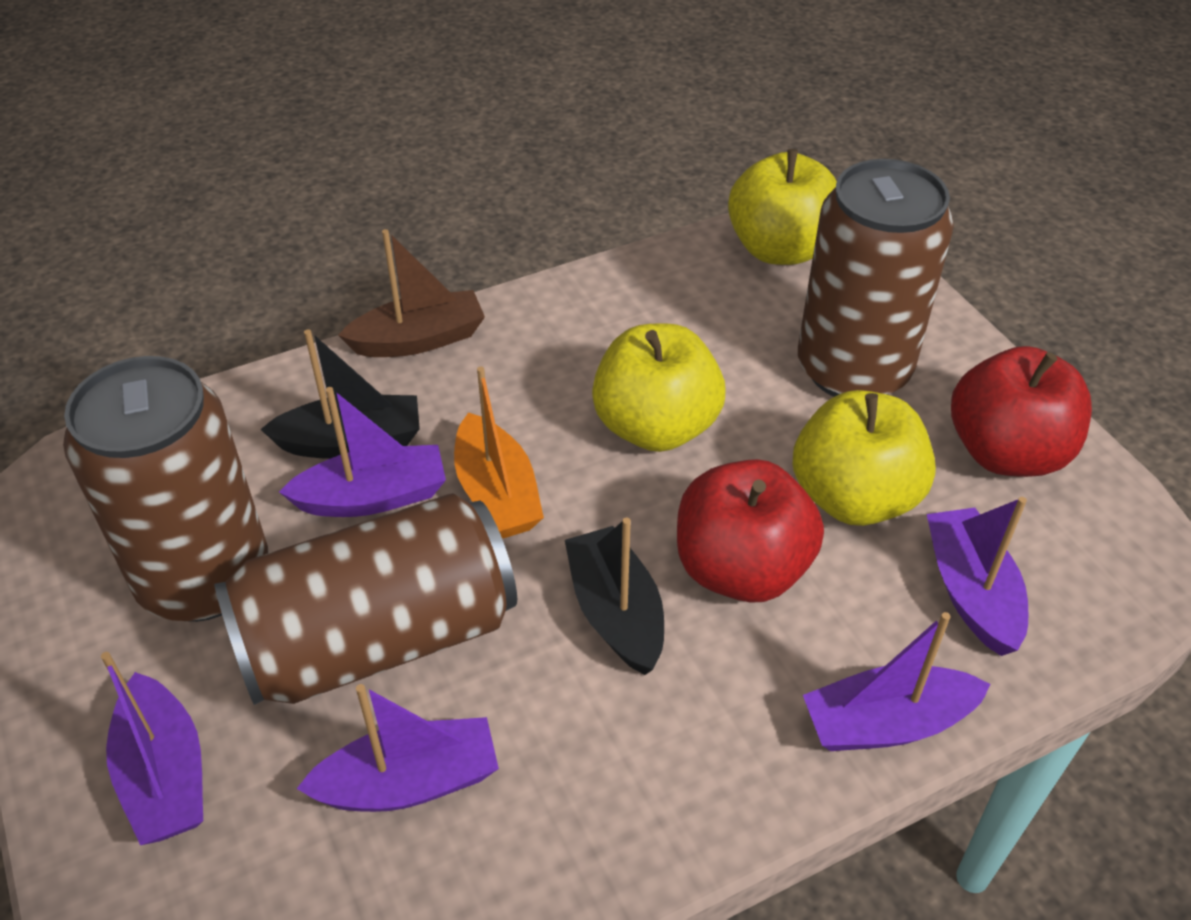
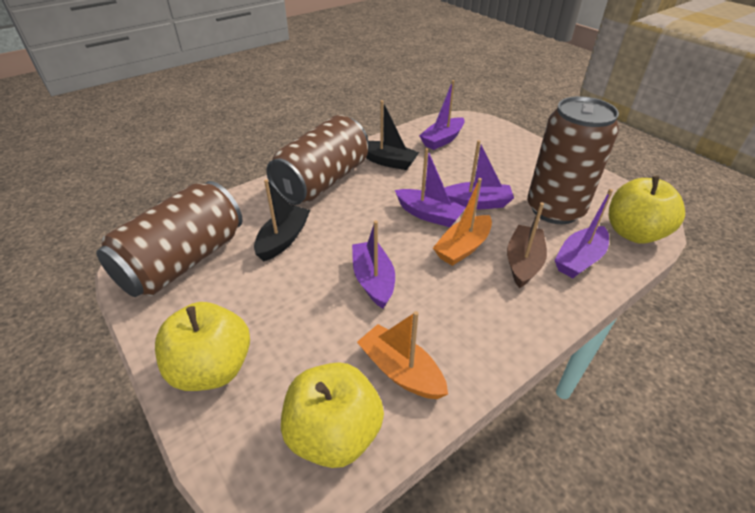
orange boat: [454,366,544,539] = 1 -> [357,311,448,399] [433,178,492,266] = 2
red apple: [677,459,824,603] [951,346,1092,477] = 2 -> none = 0

